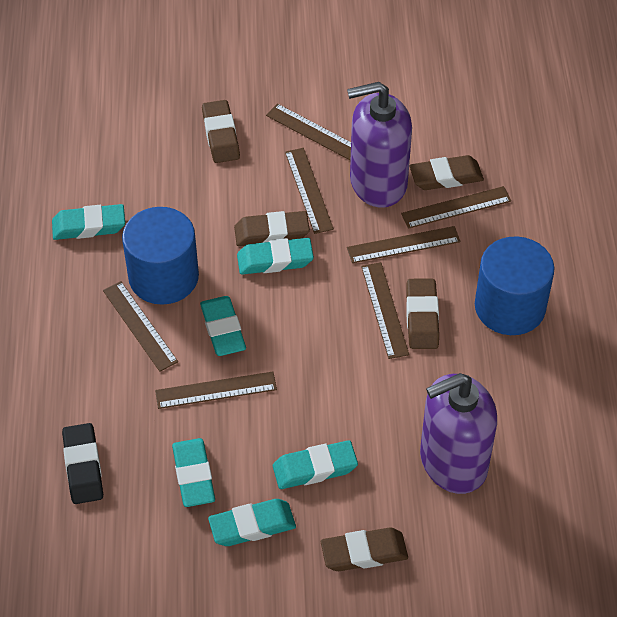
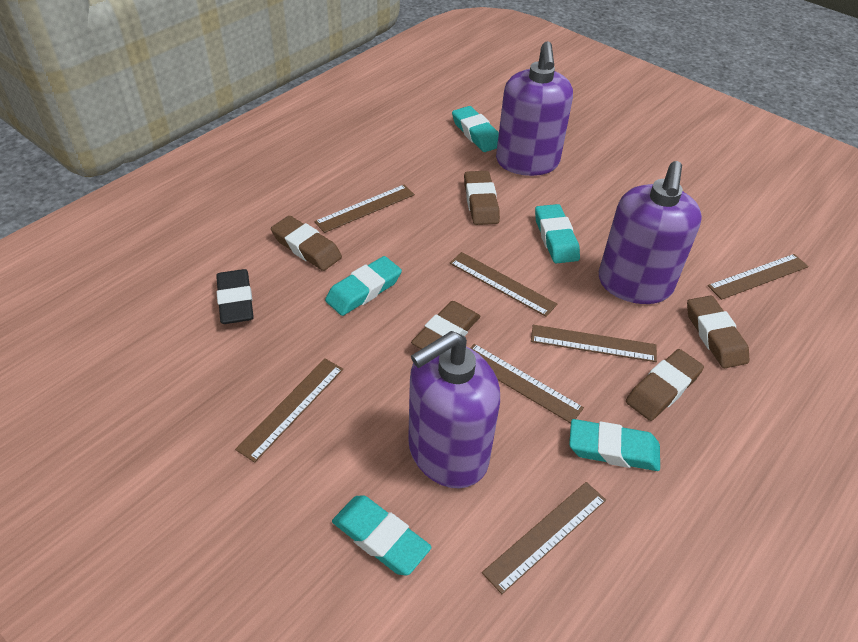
blue cylinder: [122,207,199,305] [475,236,554,335] = 2 -> none = 0
purple soap dispenser: [347,82,412,208] [420,373,497,494] = 2 -> [408,331,500,488] [496,41,573,176] [599,161,702,304] = 3
turquoise eraser: [52,204,125,240] [172,438,215,507] [200,296,246,356] [208,499,296,546] [237,238,314,275] [273,440,358,489] = 6 -> [325,256,402,316] [332,495,432,575] [452,106,499,152] [535,204,580,264] [569,419,660,471] = 5

